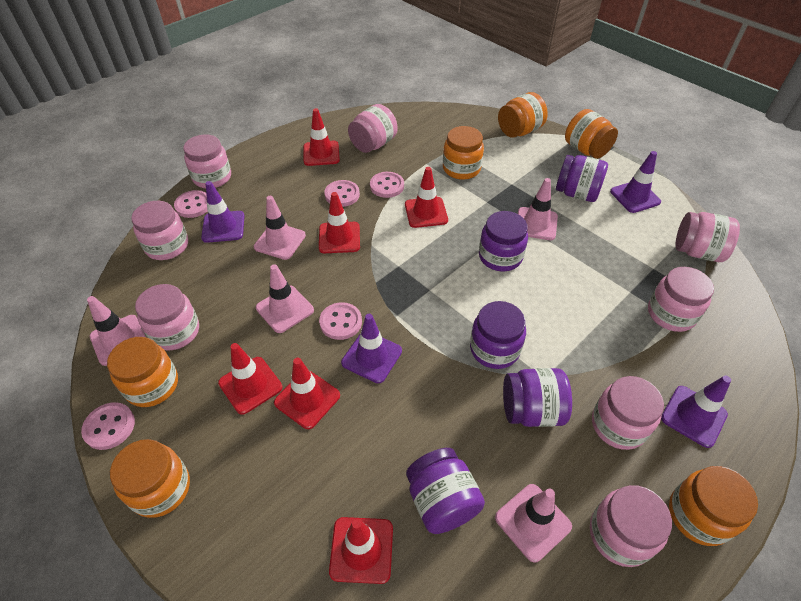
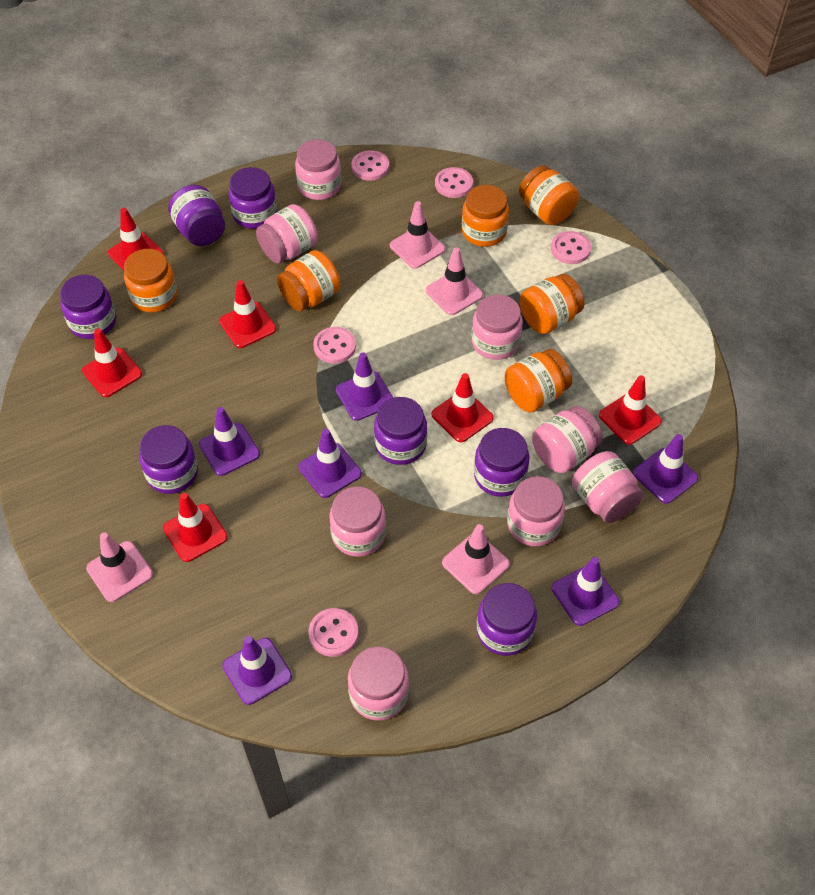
pink traffic cone: [87,296,146,366] [254,196,306,260] [256,264,314,333] [495,484,572,563] [518,178,558,240] = 5 -> [86,533,153,602] [390,201,445,269] [426,247,483,315] [442,524,510,594] = 4
purple jar: [406,448,485,534] [470,301,526,369] [479,211,528,271] [503,368,572,427] [556,155,608,202] = 5 -> [60,275,116,339] [139,425,198,494] [168,185,225,246] [229,167,277,229] [374,397,427,465] [474,428,530,497] [477,583,537,656] = 7
purple traffic cone: [201,181,244,243] [341,314,402,383] [610,151,661,213] [661,376,731,448] = 4 -> [199,407,260,476] [222,636,292,705] [299,429,362,498] [336,352,393,421] [552,557,620,626] [633,434,698,504] = 6

